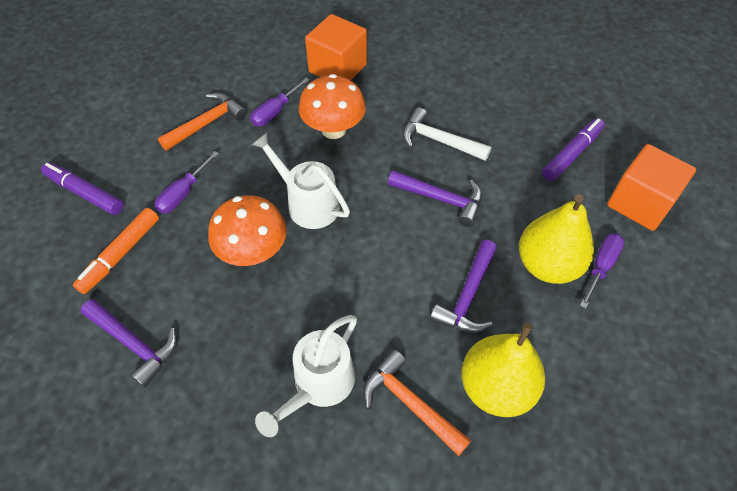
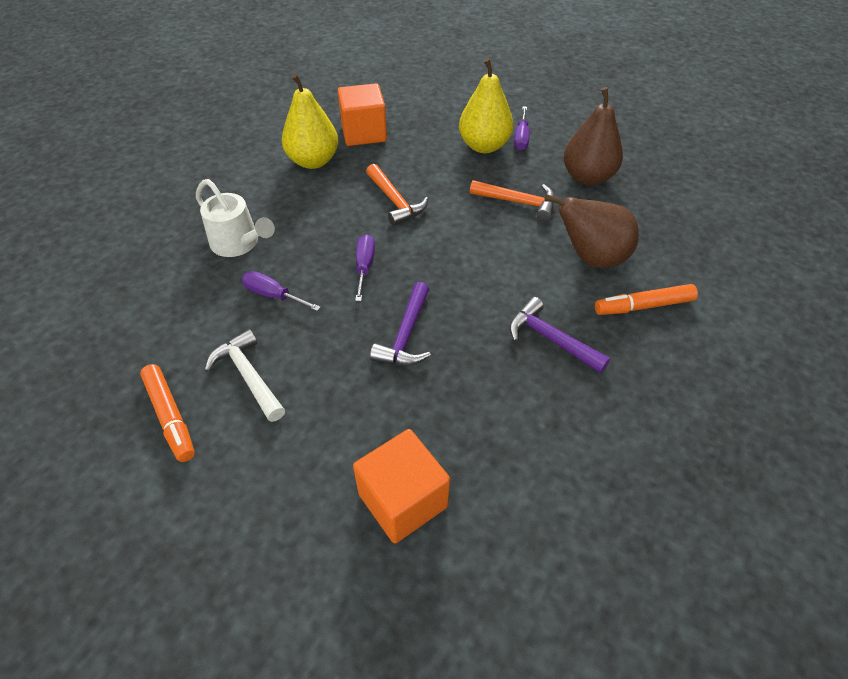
brown pear: none = 0 -> [544,194,639,268] [564,87,623,185] = 2
orange marker: [73,208,159,294] = 1 -> [140,364,195,462] [595,284,698,315] = 2
orange mushroom: [208,195,287,266] [299,74,366,139] = 2 -> none = 0
purple hammer: [80,299,177,388] [388,170,482,227] [430,240,497,333] = 3 -> [370,282,431,366] [509,297,610,373] = 2
purple marker: [41,162,124,215] [542,118,605,181] = 2 -> none = 0
white watering can: [251,133,350,229] [255,315,357,437] = 2 -> [196,179,275,257] = 1

